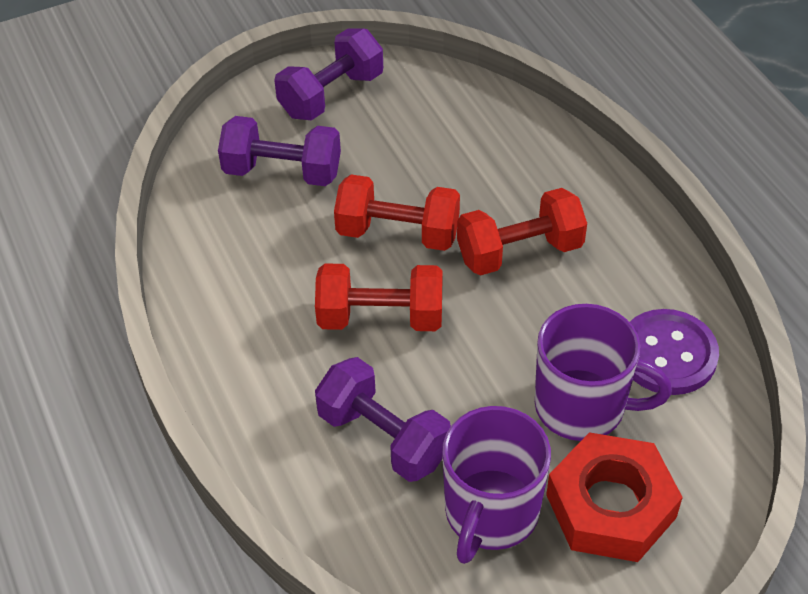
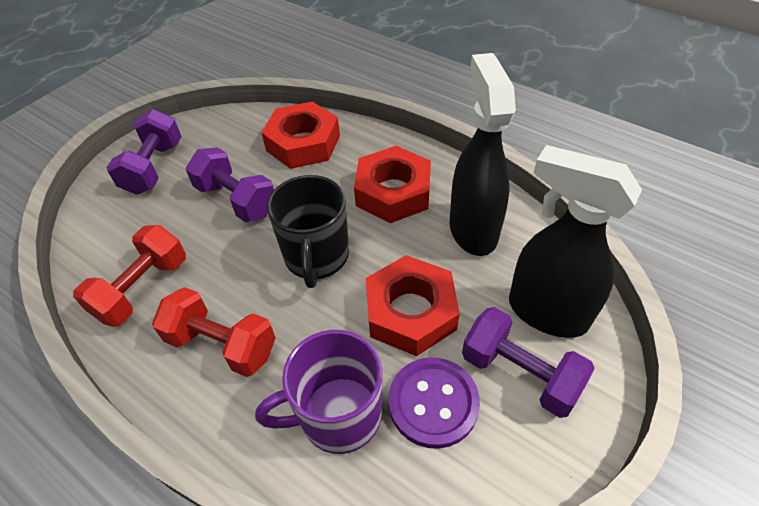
black mug: none = 0 -> [267,175,349,288] = 1
black spray bottle: none = 0 -> [450,53,516,256] [509,145,642,338] = 2
purple mug: [442,406,551,564] [535,304,672,441] = 2 -> [255,330,382,454] = 1
red dumbbell: [315,263,443,331] [334,174,460,251] [457,188,587,275] = 3 -> [73,225,186,327] [152,287,276,377] = 2
red nut: [546,432,683,562] = 1 -> [261,101,340,169] [354,146,431,223] [366,255,460,356] = 3

